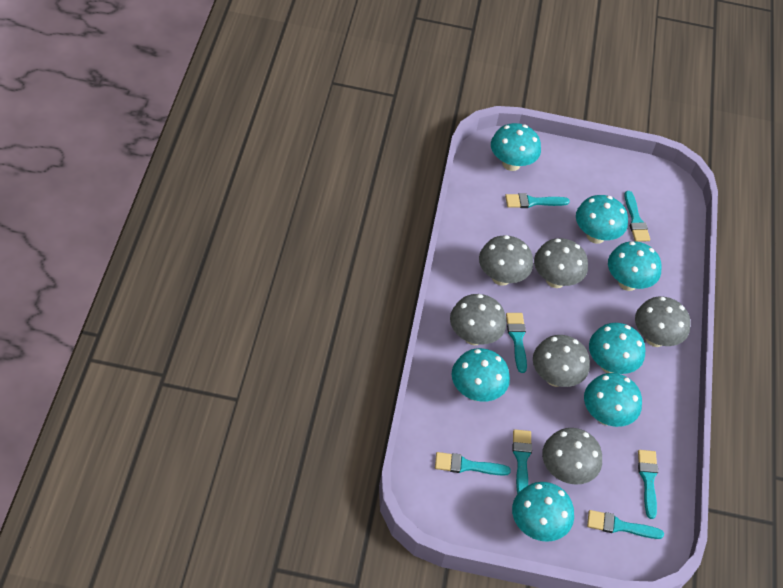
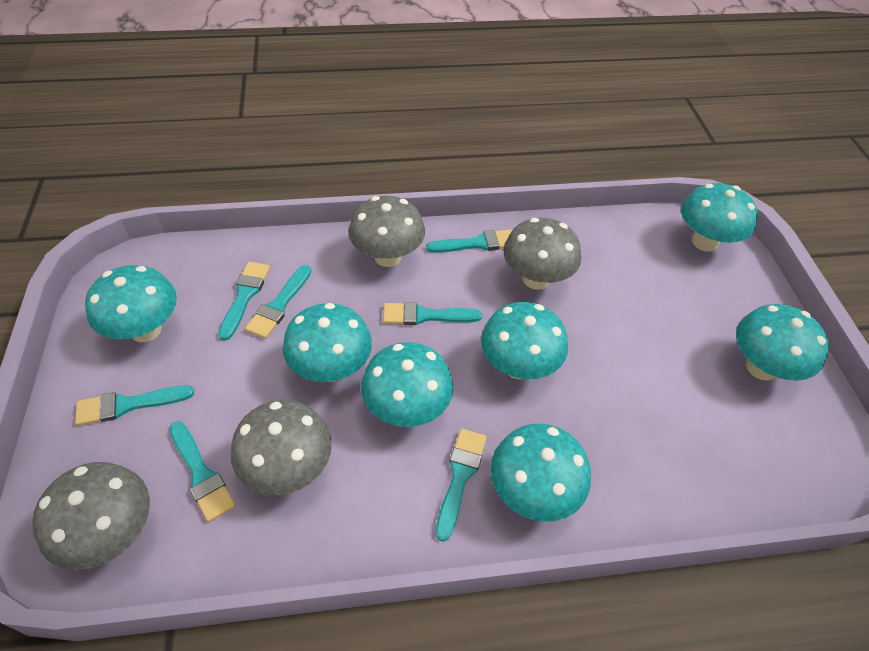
grey mushroom: [450,294,506,345] [479,235,533,286] [533,335,590,387] [534,238,588,288] [542,428,602,485] [635,296,691,347] = 6 -> [32,462,150,570] [231,400,332,495] [349,196,425,267] [503,218,581,290] = 4

